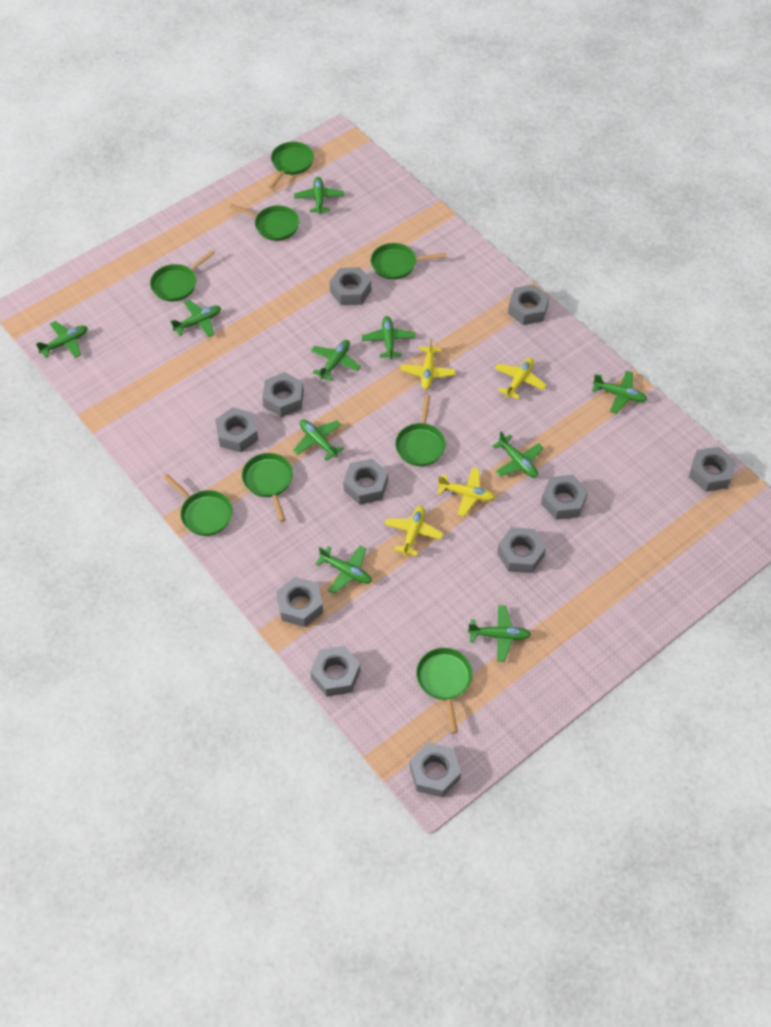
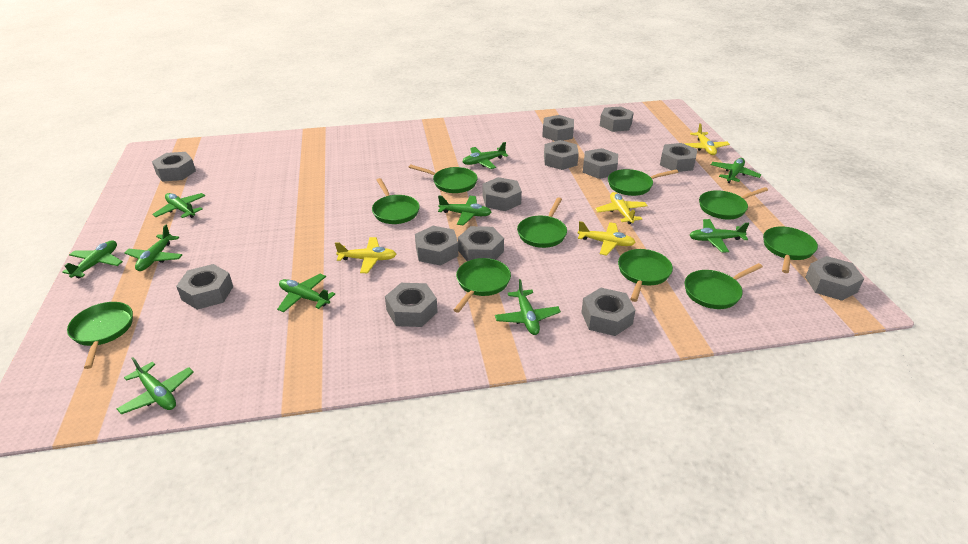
green pan: [150,250,215,301] [164,474,233,536] [229,204,299,241] [242,453,293,522] [269,142,314,189] [371,243,446,280] [395,395,446,466] [416,648,473,734] = 8 -> [67,302,133,369] [372,178,420,224] [409,164,478,193] [454,258,511,313] [517,197,567,248] [608,169,679,196] [618,249,673,302] [685,263,763,309] [699,187,768,219] [763,227,818,273] = 10
grey nut: [215,407,258,452] [262,372,304,417] [276,577,323,627] [310,646,361,697] [330,267,371,305] [343,459,388,505] [409,742,461,797] [497,527,546,573] [508,284,549,325] [541,475,588,520] [689,447,736,492] = 11 -> [152,152,196,182] [176,264,233,310] [385,283,438,327] [415,226,458,266] [458,226,504,261] [483,177,522,211] [542,115,574,141] [544,140,579,170] [581,288,635,336] [583,148,618,179] [600,106,634,132] [660,143,697,172] [805,256,864,301] = 13

